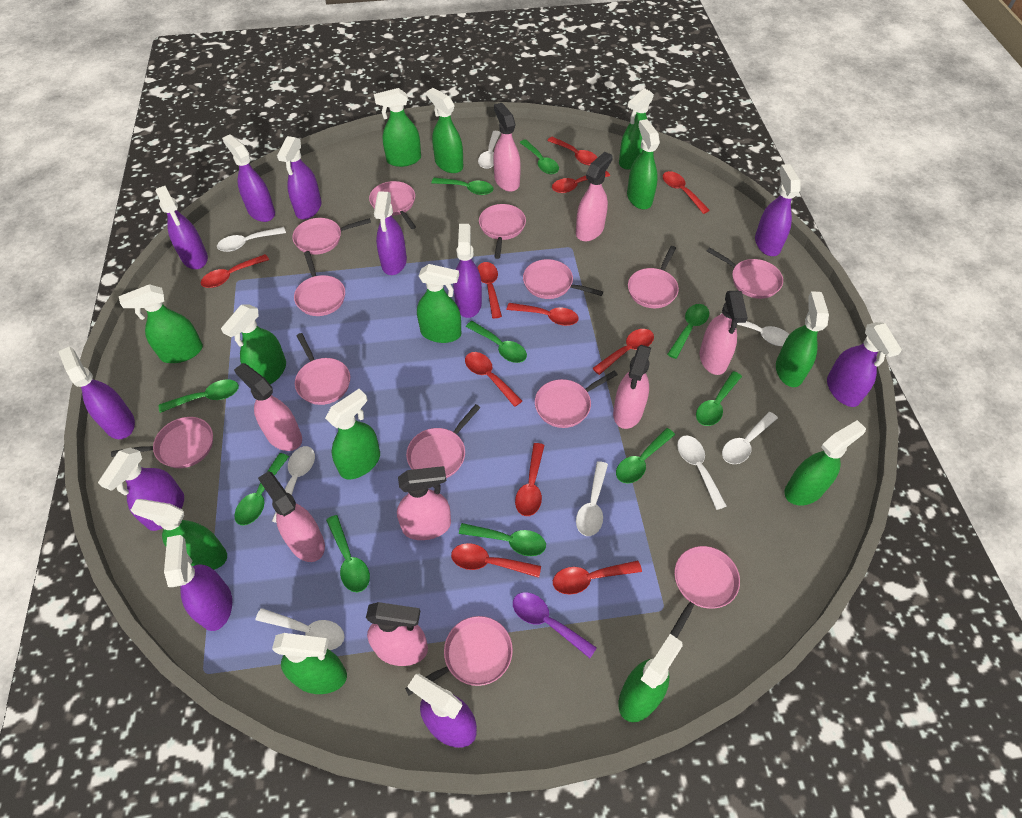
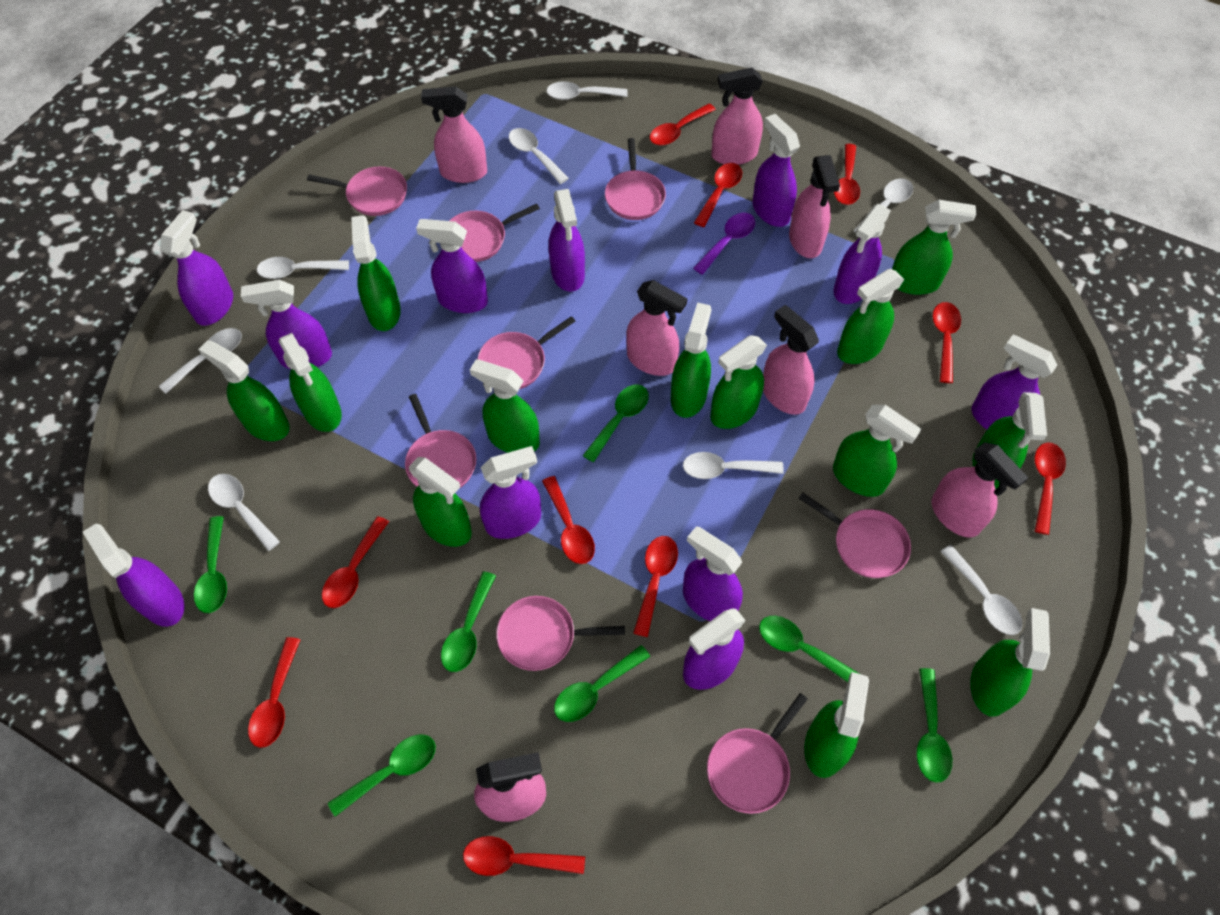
green spoon: [159,379,239,413] [234,453,289,525] [326,515,370,593] [431,177,493,195] [459,523,546,556] [466,321,527,363] [519,139,559,174] [616,428,675,484] [667,304,709,359] [696,371,742,426] = 10 -> [194,516,227,613] [328,735,436,817] [441,571,496,672] [554,645,650,722] [583,385,649,462] [759,616,859,682] [916,668,952,783] = 7
pink pan: [111,417,213,468] [292,218,371,255] [294,251,345,316] [295,333,350,405] [369,181,416,229] [405,616,513,695] [406,404,481,478] [479,204,526,259] [523,259,603,299] [535,370,618,428] [628,246,679,308] [669,546,740,638] [707,247,783,299] = 13 -> [307,166,407,216] [405,394,477,489] [449,204,540,262] [477,316,576,389] [496,596,625,671] [605,138,666,220] [707,693,808,814] [798,493,911,578] = 8
pink spray bottle: [234,363,302,451] [258,471,325,562] [366,602,428,666] [397,466,451,540] [493,103,521,192] [576,152,613,241] [613,345,651,429] [700,291,748,375] = 8 -> [421,87,487,183] [474,752,546,822] [626,280,687,376] [711,67,763,165] [763,305,819,415] [789,155,840,258] [932,442,1028,538] = 7
red spoon: [201,254,269,288] [451,543,541,578] [465,352,522,407] [477,262,502,318] [507,303,579,326] [515,443,545,516] [547,137,598,166] [552,171,610,193] [553,560,642,595] [592,329,654,375] [663,171,710,214] = 11 -> [248,637,300,748] [322,516,389,608] [463,836,585,876] [542,476,595,564] [633,536,678,637] [650,104,716,146] [694,163,742,227] [834,144,860,205] [932,302,961,383] [1034,443,1066,535] = 10

